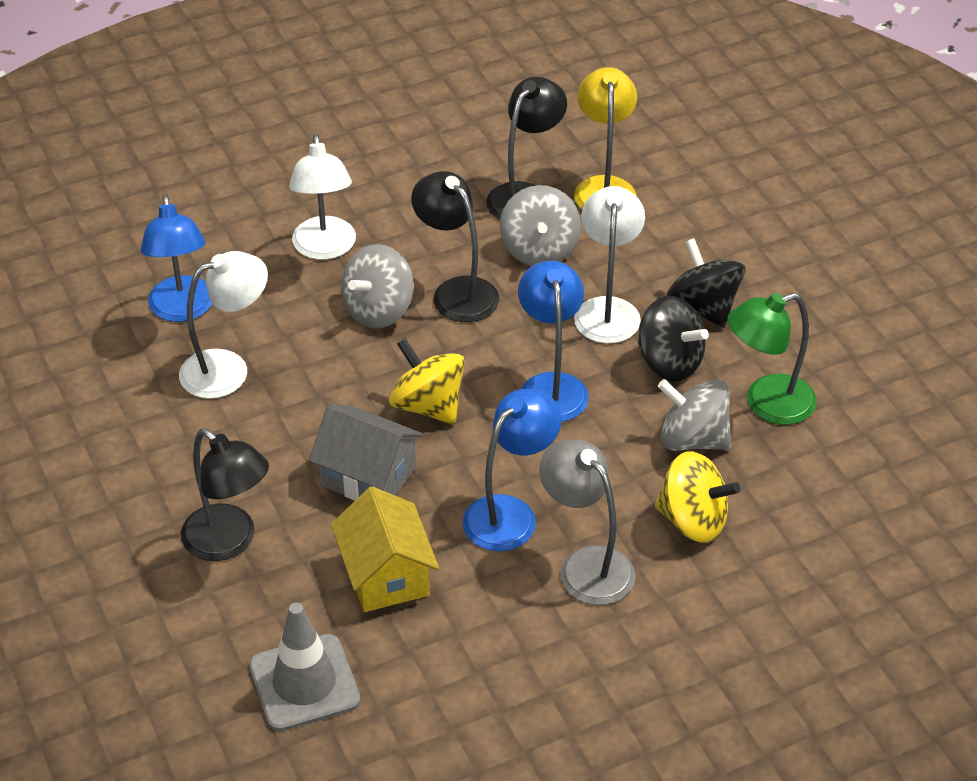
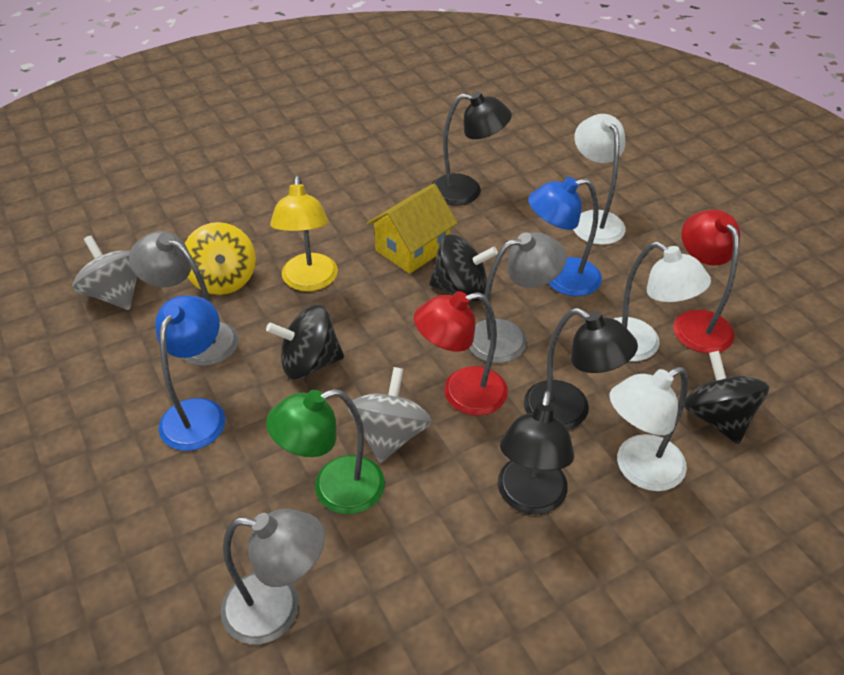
black spinning top: [638,296,709,381] [667,238,745,328] = 2 -> [266,305,344,380] [429,235,498,301] [684,351,769,444] = 3
blue lamp: [140,194,212,322] [463,389,562,551] [518,261,589,422] = 3 -> [155,295,225,451] [528,177,602,296] = 2
grey house: [309,404,423,501] = 1 -> none = 0
grey lamp: [539,439,635,605] = 1 -> [129,231,239,366] [221,509,325,644] [469,232,567,363] = 3
grey spinning top: [341,244,414,328] [500,185,581,266] [657,379,732,451] = 3 -> [73,235,137,310] [348,367,432,463] = 2
grey traffic cone: [249,603,361,731] = 1 -> none = 0
red lamp: none = 0 -> [414,291,508,416] [673,210,740,353] = 2
yellow spinning top: [389,338,465,424] [654,451,741,543] = 2 -> [185,222,256,295] = 1

